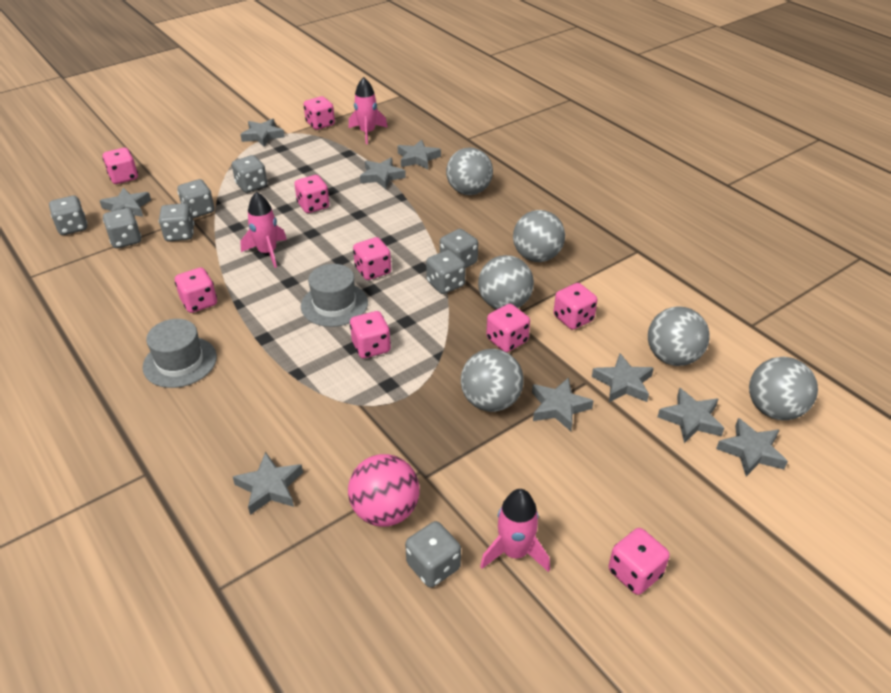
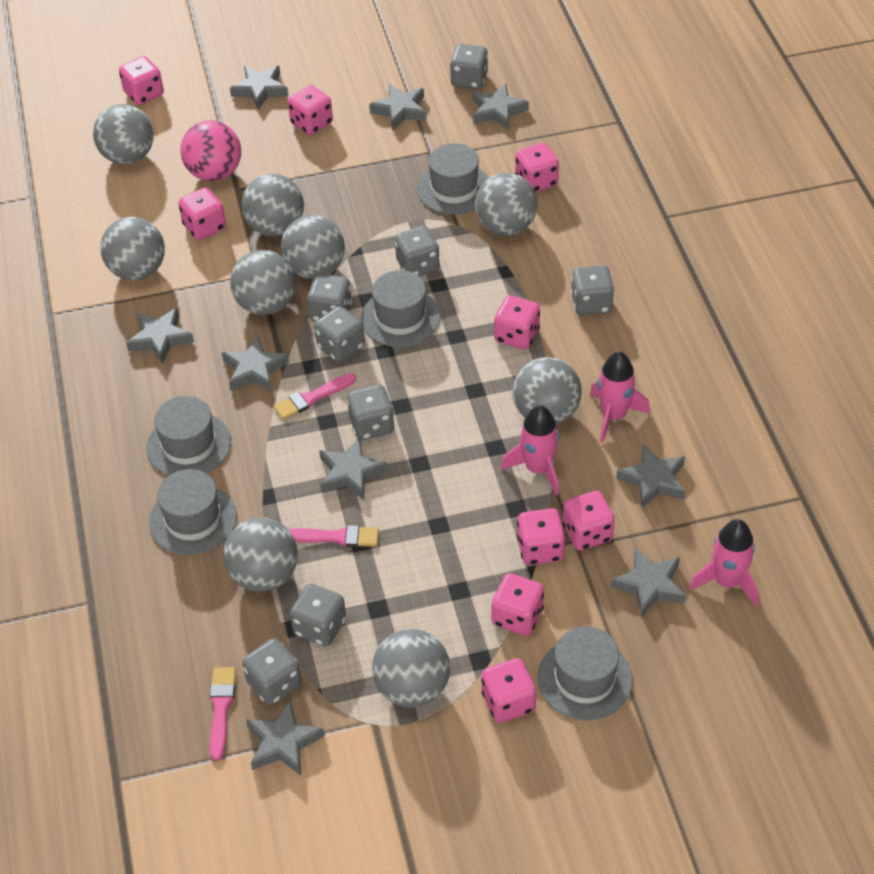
grey ball: [446,147,493,195] [461,349,524,412] [478,255,534,309] [513,210,565,262] [648,306,710,366] [749,357,818,420] = 6 -> [93,104,154,165] [100,217,165,280] [223,517,298,592] [230,250,295,315] [241,173,304,236] [281,215,345,279] [372,629,450,708] [475,173,537,236] [513,357,582,425] = 9
grey hat: [143,319,217,388] [301,264,368,327] = 2 -> [147,396,231,476] [149,469,237,555] [361,270,441,347] [417,143,489,215] [537,626,633,720] = 5
pink brush: none = 0 -> [210,667,236,760] [273,373,356,420] [288,525,379,547] = 3

